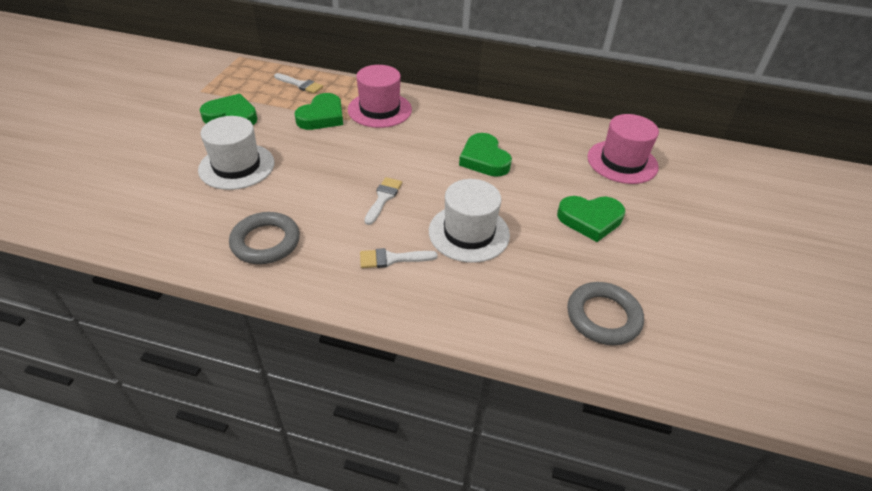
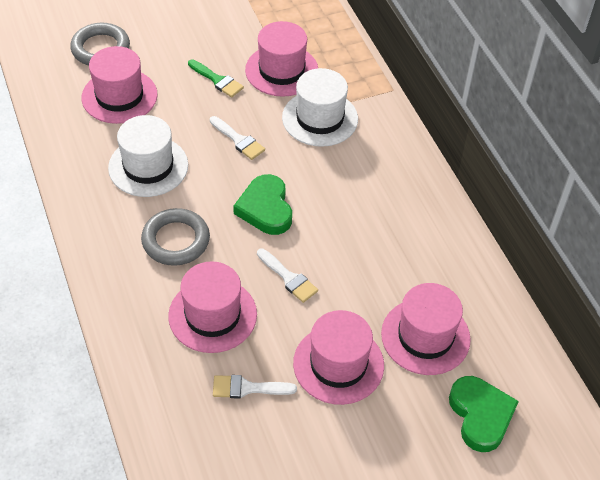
green brush: none = 0 -> [188,59,244,97] = 1
green heart: [199,94,258,125] [294,93,343,130] [459,133,512,177] [557,196,625,242] = 4 -> [233,174,292,235] [449,376,519,452] = 2
pink hat: [348,65,412,128] [587,114,659,184] = 2 -> [81,46,157,124] [168,261,257,353] [245,21,318,97] [293,310,384,405] [381,283,471,375] = 5

